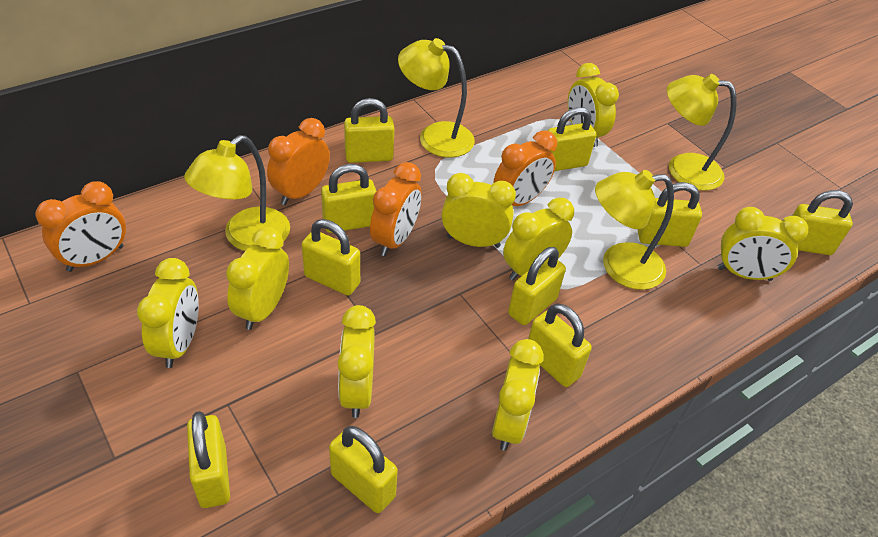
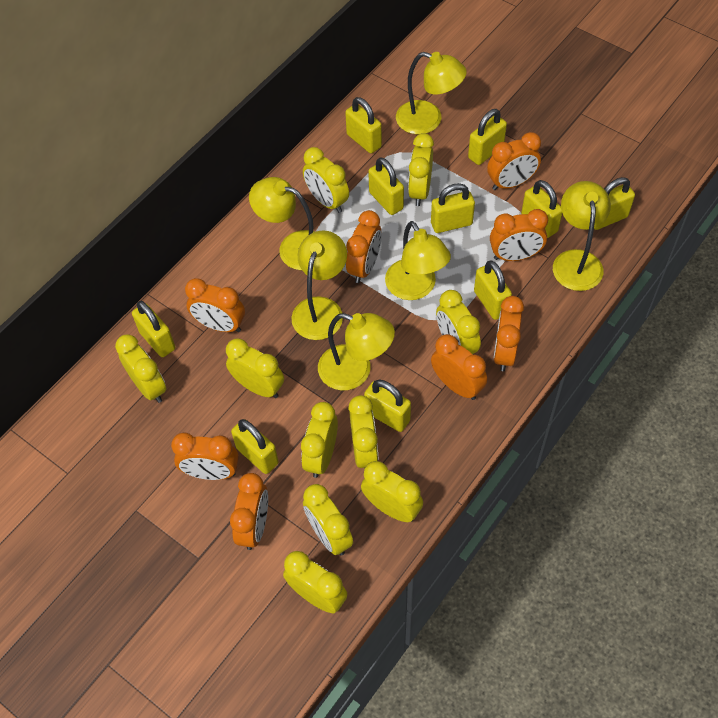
orange clock: [35,181,126,272] [267,118,330,205] [370,162,422,256] [494,131,557,206] = 4 -> [171,433,239,480] [185,278,245,332] [230,473,268,550] [346,210,382,283] [431,334,487,400] [487,132,541,190] [490,209,548,261] [494,296,524,371] = 8
yellow clock: [137,258,199,368] [226,227,289,330] [337,305,376,418] [441,173,516,248] [492,339,544,451] [503,198,574,281] [568,63,619,147] [717,207,808,281] = 8 -> [115,334,166,403] [226,338,284,398] [283,551,347,613] [301,402,338,478] [303,147,349,213] [303,484,353,555] [348,395,378,469] [361,461,423,522] [408,133,434,206] [436,290,481,354] = 10
yellow lamp: [184,135,290,251] [398,38,475,158] [595,170,674,290] [667,74,737,191] = 4 -> [249,177,314,270] [292,230,347,340] [318,313,395,391] [385,221,451,300] [396,52,467,135] [553,181,611,291] = 6

